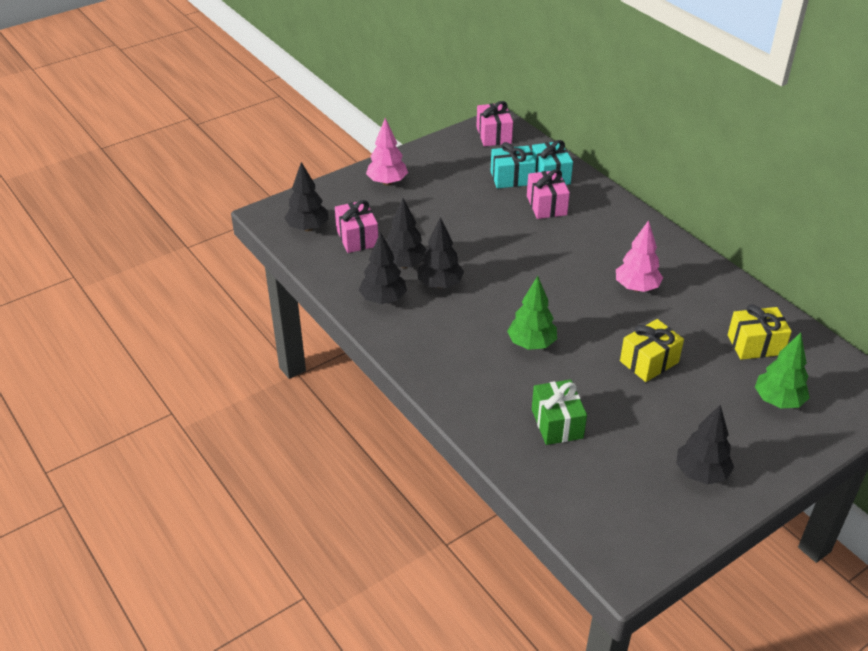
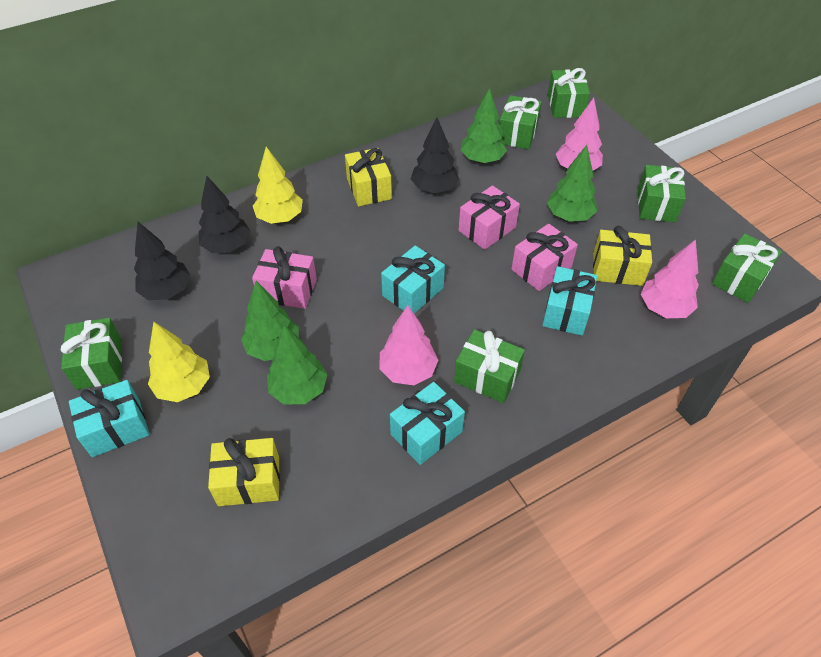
black tree: [284,162,329,231] [359,232,407,304] [386,198,427,268] [417,217,464,288] [676,405,734,485] = 5 -> [134,222,190,300] [199,176,250,253] [411,118,459,193] = 3
green gift: [532,379,587,445] = 1 -> [61,318,122,390] [454,329,525,403] [499,95,542,150] [548,68,590,118] [638,165,686,222] [712,233,782,303] = 6
green tree: [507,276,557,350] [755,332,810,408] = 2 -> [241,281,299,361] [267,325,328,404] [460,88,507,163] [547,145,597,222] = 4
pink tree: [366,118,408,186] [616,220,663,292] = 2 -> [379,305,438,385] [556,98,603,171] [641,239,699,318] = 3
turquoise gift: [491,142,536,188] [532,140,573,185] = 2 -> [69,380,150,457] [381,246,445,313] [390,382,465,465] [542,266,597,336] = 4
yellow gift: [620,319,684,382] [728,305,792,360] = 2 -> [208,438,280,506] [345,148,392,206] [593,226,652,286] = 3
yellow tree: none = 0 -> [148,322,210,402] [253,147,303,224] = 2

